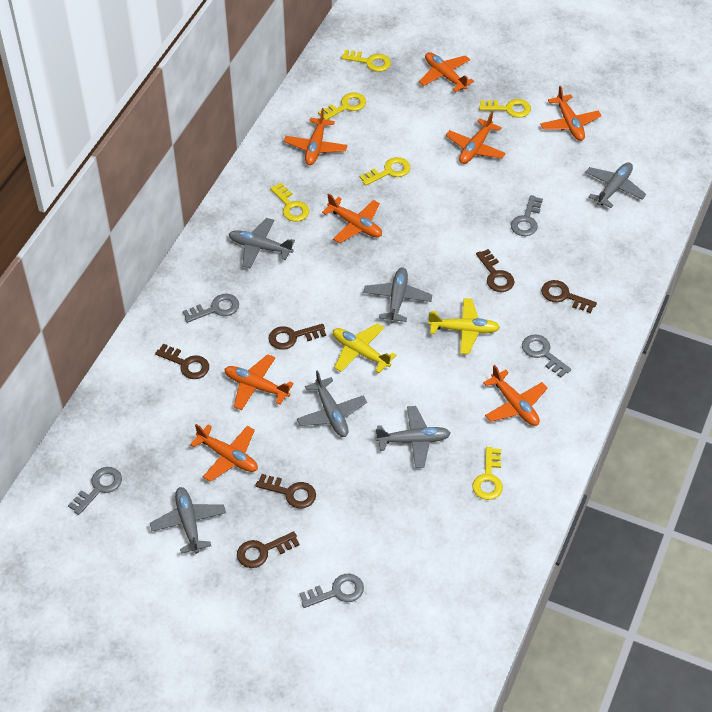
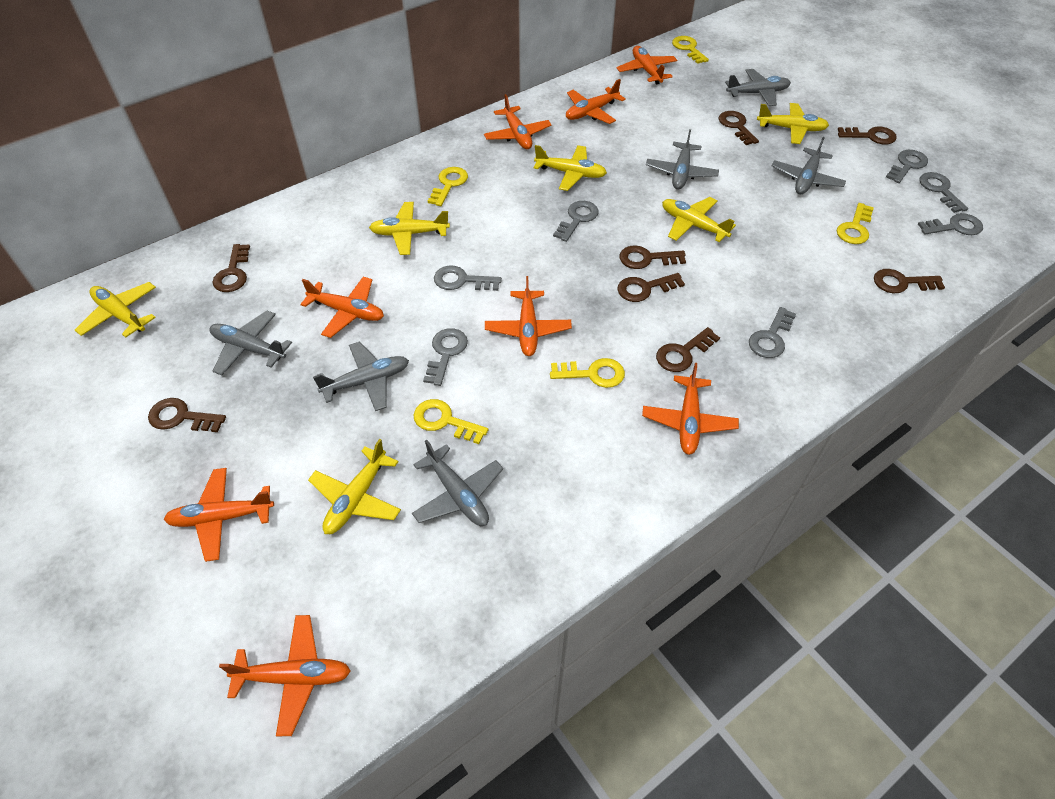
brown key: [155,343,209,379] [237,531,300,568] [255,474,316,509] [268,324,326,350] [476,249,515,292] [541,280,597,313] = 6 -> [148,398,226,432] [213,244,250,292] [617,273,685,302] [620,245,686,269] [656,327,720,372] [718,111,759,145] [838,127,897,144] [874,269,945,293] = 8
grey key: [68,467,122,515] [183,294,239,323] [299,574,364,608] [511,195,543,236] [522,334,571,378] = 5 -> [423,328,468,386] [434,266,502,291] [553,201,599,242] [749,307,796,358] [886,150,928,183] [918,213,983,235] [919,172,968,213] = 7
yellow key: [270,183,309,222] [318,92,366,120] [341,50,391,72] [359,157,410,186] [472,447,503,500] [479,99,531,118] = 6 -> [414,399,488,444] [428,167,468,206] [550,358,625,388] [672,36,709,64] [837,203,874,244] = 5
yellow plane: [333,323,396,373] [428,298,500,354] = 2 -> [75,282,156,338] [308,439,401,534] [369,202,450,255] [533,145,607,191] [662,197,736,242] [757,103,829,144] = 6

